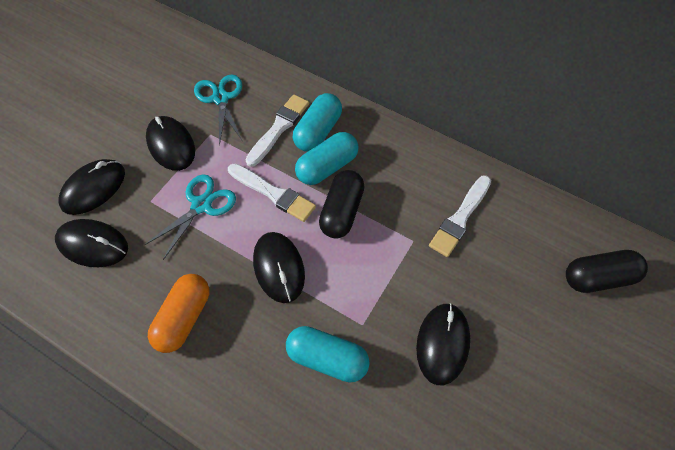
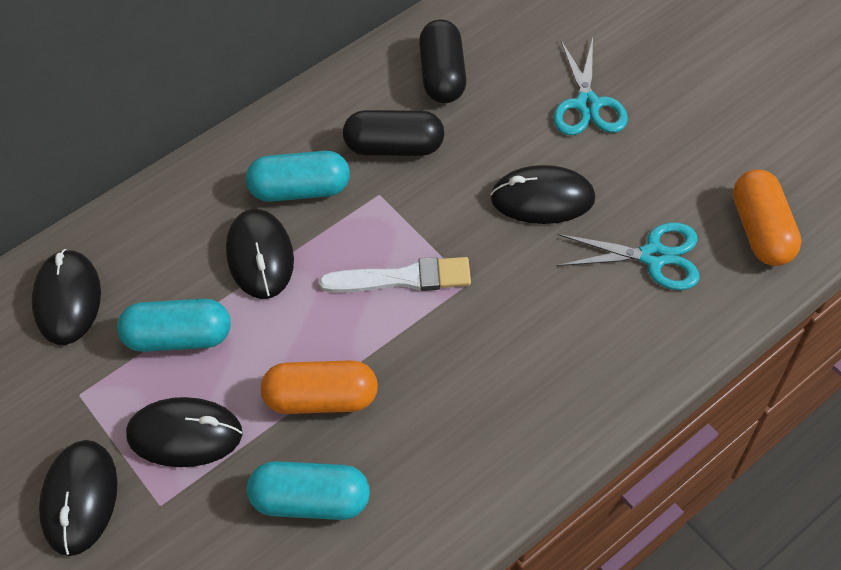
orange capsule: [148,274,209,353] = 1 -> [261,360,378,414] [733,169,801,266] = 2
white brush: [228,163,316,222] [245,94,309,167] [429,175,491,257] = 3 -> [319,257,471,293] = 1

